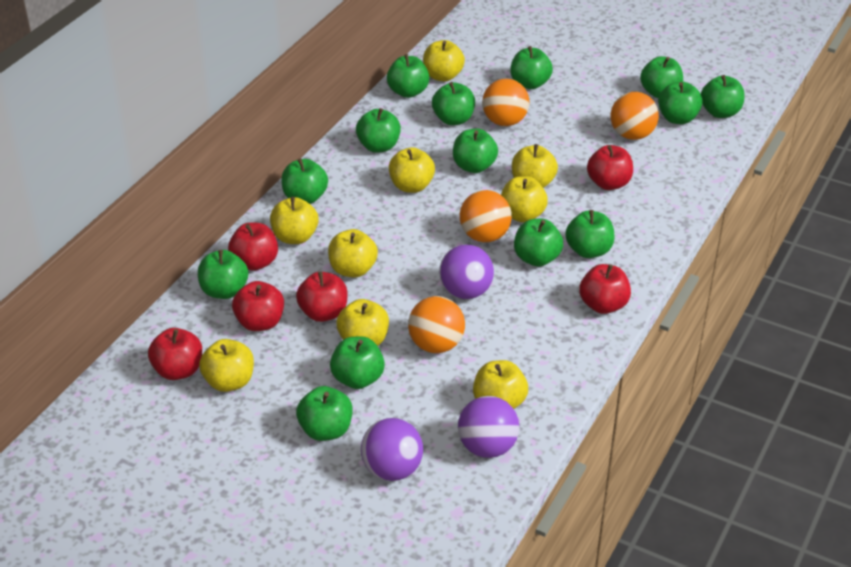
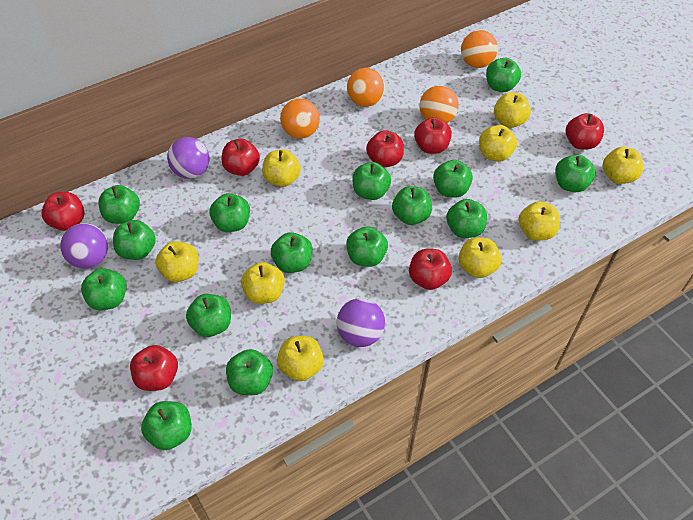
green apple: [198,250,249,299] [281,158,328,204] [296,386,352,441] [330,336,385,389] [356,108,401,153] [387,54,429,98] [432,82,475,125] [453,128,498,173] [510,46,553,89] [514,219,563,266] [565,210,615,258] [640,56,683,98] [658,81,703,124] [701,75,745,118] = 14 -> [81,268,127,310] [98,185,140,224] [113,220,156,260] [141,401,192,450] [186,294,231,337] [209,193,250,232] [226,349,273,395] [271,232,312,273] [346,226,388,267] [352,162,391,200] [392,186,432,225] [433,160,473,198] [446,199,487,238] [486,58,521,92] [555,154,595,192] = 15
red apple: [148,328,202,380] [228,223,278,271] [232,281,284,331] [296,272,348,322] [579,264,631,314] [587,145,633,190] = 6 -> [41,192,85,231] [130,345,178,391] [222,139,260,176] [366,131,404,167] [409,249,452,290] [414,117,452,154] [566,113,604,150] = 7

